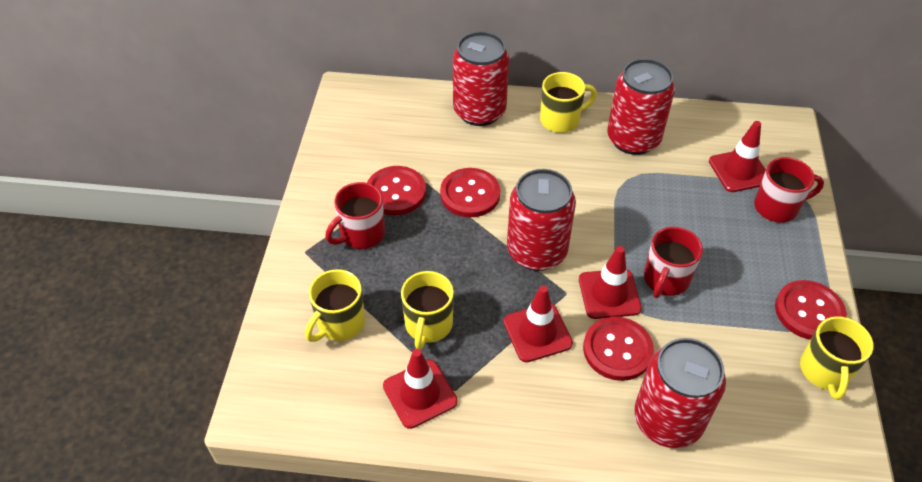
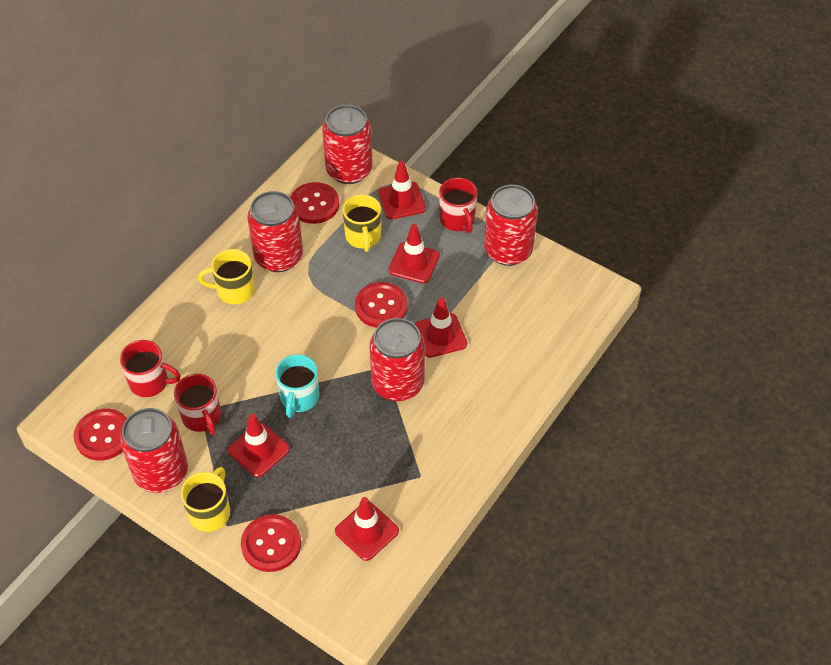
red can: [453,31,509,126] [507,169,576,271] [607,59,675,155] [634,338,726,448] = 4 -> [120,408,188,493] [247,191,303,272] [322,105,373,184] [369,318,425,401] [484,185,538,266] = 5
red traffic cone: [383,349,458,429] [503,286,573,362] [579,246,642,319] [709,121,766,192] = 4 -> [228,414,290,477] [335,497,399,561] [378,161,426,219] [388,224,440,284] [415,297,467,358] = 5
turquoise mug: none = 0 -> [275,354,319,418] = 1
yellow mug: [305,269,365,342] [401,271,454,350] [540,72,597,133] [800,316,874,400] = 4 -> [181,467,230,532] [198,249,255,304] [343,194,381,252] = 3

